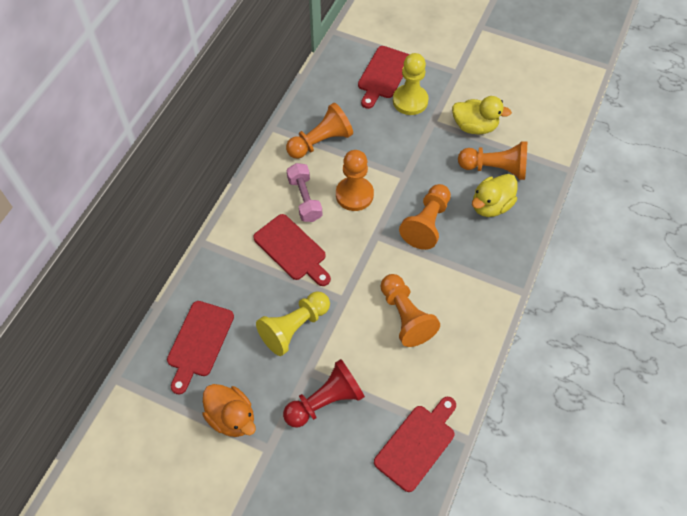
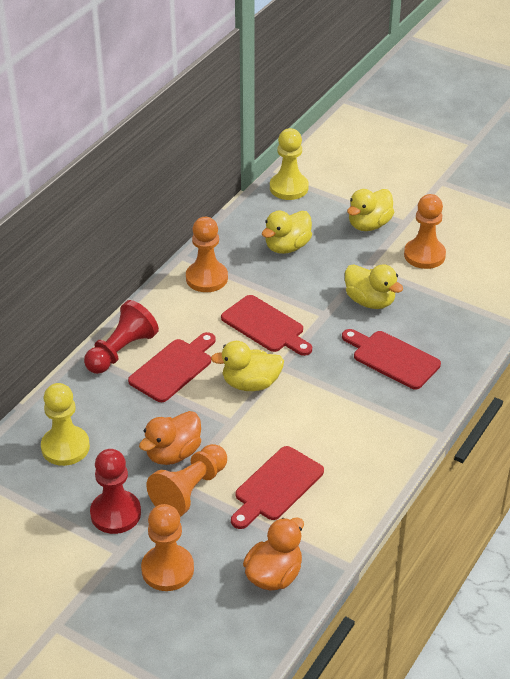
orange duck: [202,384,256,437] = 1 -> [139,411,201,465] [243,517,304,591] = 2
orange pawn: [286,103,353,159] [336,150,374,211] [380,274,440,347] [399,184,451,250] [458,141,527,180] = 5 -> [141,504,194,591] [146,444,227,517] [186,217,228,292] [404,194,446,269] = 4
pink dumbbell: [286,163,322,222] = 1 -> none = 0
red pawn: [283,359,365,428] = 1 -> [84,300,159,374] [90,449,141,534] = 2
yellow duck: [452,96,512,134] [472,174,518,217] = 2 -> [211,341,284,391] [262,211,312,254] [345,264,403,309] [347,189,394,231] = 4

